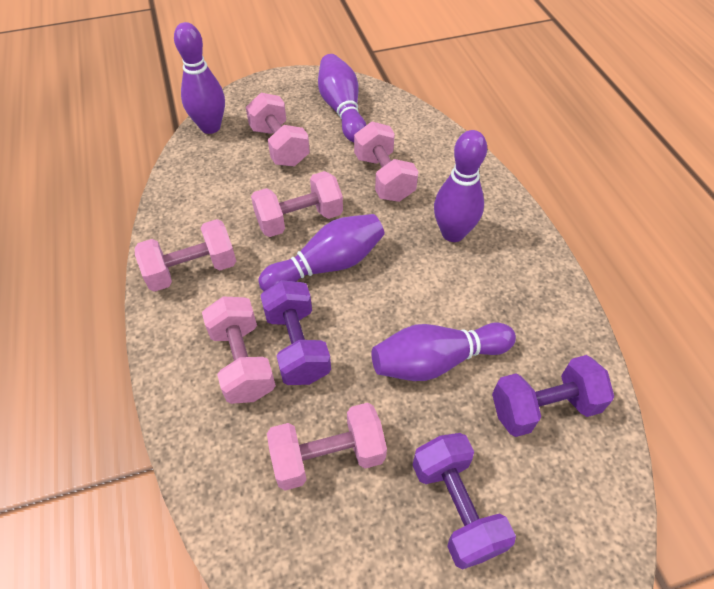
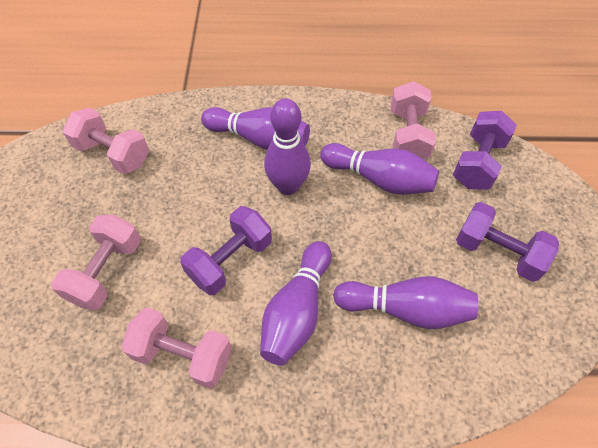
pink dumbbell: [135,219,236,292] [202,296,276,404] [246,93,310,166] [251,171,343,237] [267,403,387,491] [354,122,418,202] = 6 -> [51,215,141,310] [63,108,149,174] [121,307,232,389] [391,81,436,159] = 4

